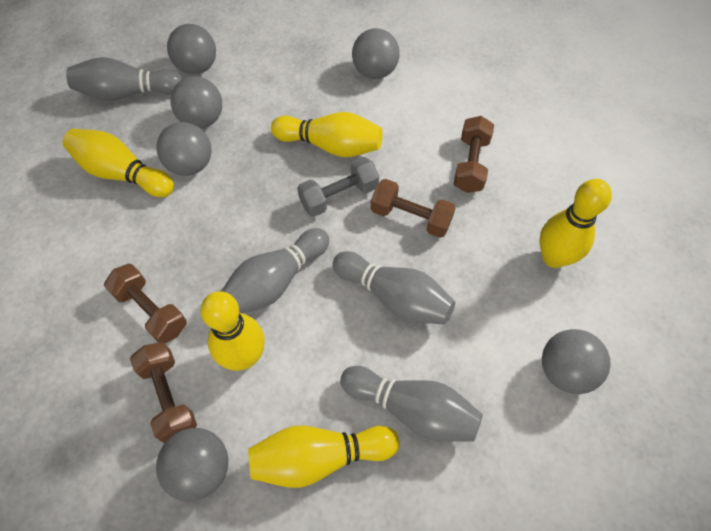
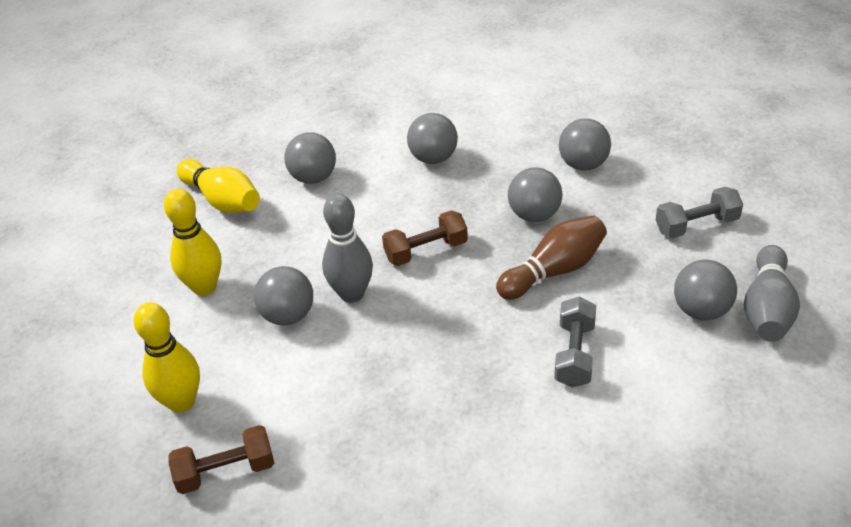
brown bowling pin: none = 0 -> [496,215,607,300] = 1
brown dumbbell: [104,264,187,343] [130,342,197,443] [371,179,456,238] [454,116,494,193] = 4 -> [168,425,274,494] [382,210,468,266] = 2
grey bowling pin: [66,57,182,101] [222,228,329,314] [333,251,455,325] [340,366,483,442] = 4 -> [322,194,373,303] [744,245,800,342] = 2
grey dumbbell: [297,157,379,217] = 1 -> [554,297,596,388] [656,187,743,238] = 2
yellow bowling pin: [63,129,174,197] [201,291,265,371] [248,426,400,488] [271,112,383,157] [539,179,612,268] = 5 -> [134,302,200,413] [164,189,221,296] [177,159,260,213] = 3

